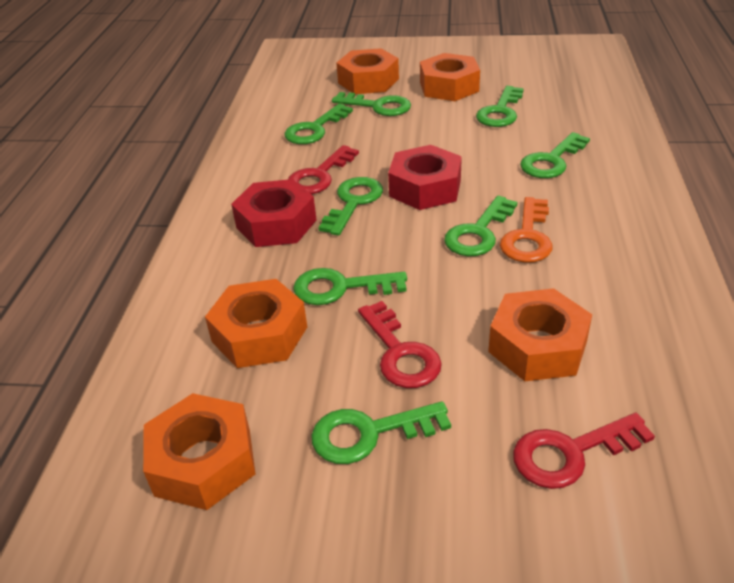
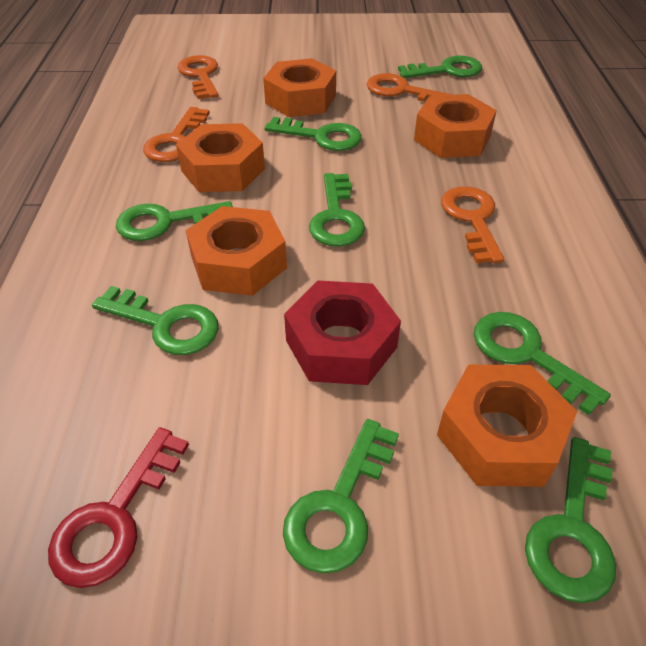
orange key: [500,197,553,263] = 1 -> [143,107,210,162] [177,55,218,99] [367,73,453,102] [441,186,504,263] = 4
red key: [288,145,359,194] [358,301,442,388] [513,413,655,489] = 3 -> [48,427,189,588] = 1
red nut: [231,179,317,247] [388,145,462,210] = 2 -> [284,280,401,385] = 1

